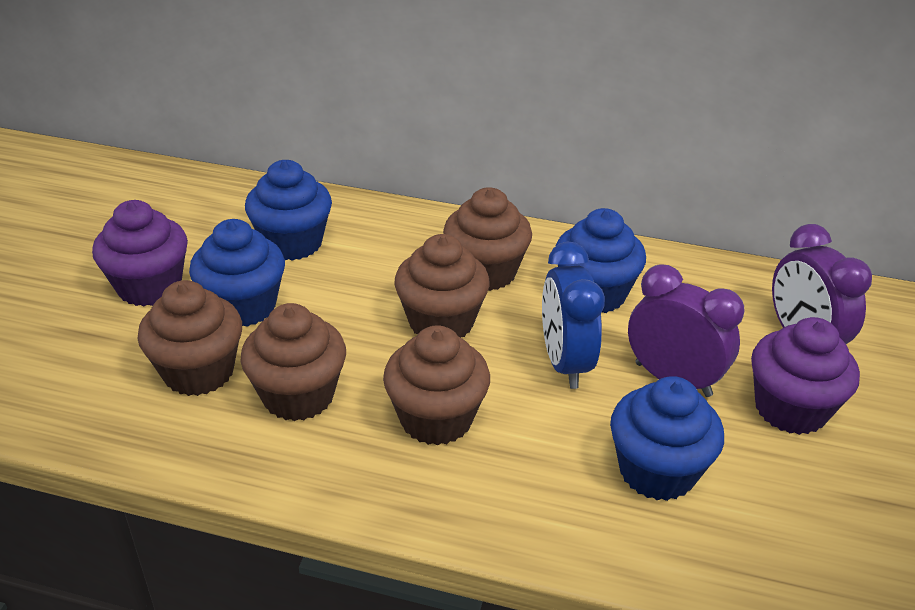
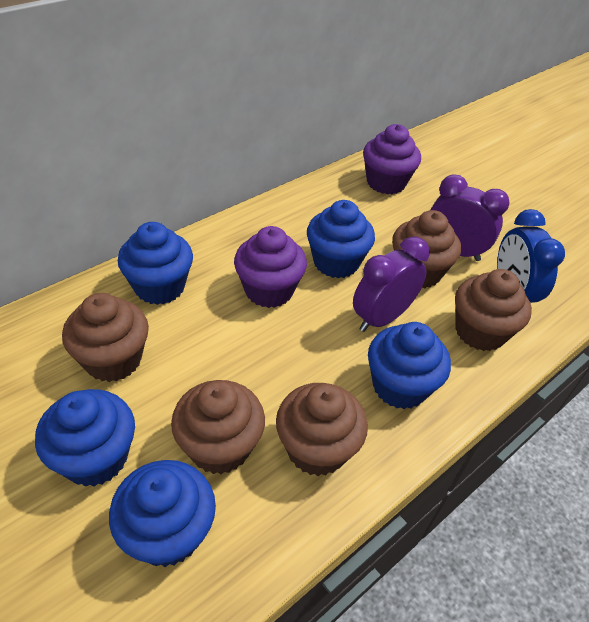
blue cupcake: [189,219,285,327] [245,160,332,261] [556,208,646,313] [610,376,724,501] = 4 -> [35,389,135,487] [109,460,216,567] [118,222,193,305] [307,200,375,278] [368,322,451,409] = 5

